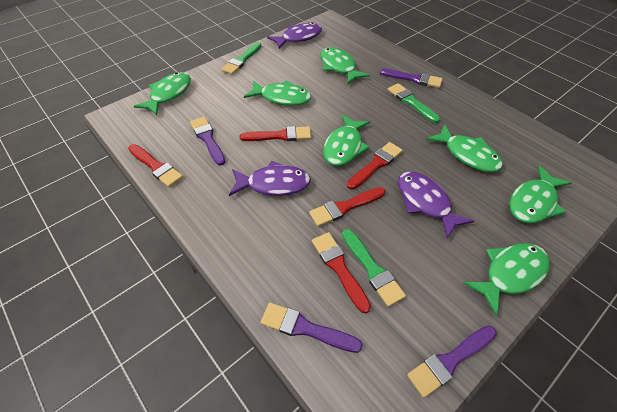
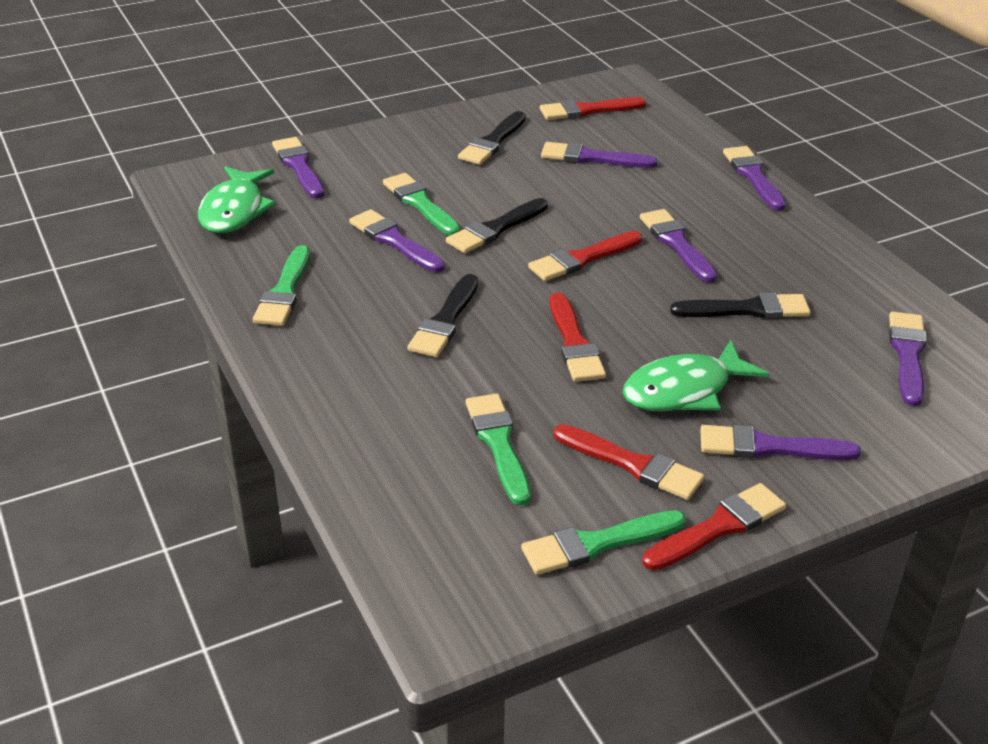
black brush: none = 0 -> [407,274,478,357] [446,198,548,253] [458,111,526,165] [670,292,810,319] = 4
green brush: [221,42,261,75] [342,229,406,307] [388,83,440,123] = 3 -> [253,245,310,326] [383,173,460,236] [466,394,531,505] [521,510,686,575] = 4
green fish: [134,72,191,116] [244,80,311,106] [321,47,370,84] [323,114,370,166] [426,124,503,172] [463,243,550,316] [509,165,572,223] = 7 -> [198,166,276,233] [623,340,769,411] = 2
purple brush: [190,117,225,166] [260,303,363,353] [380,68,442,88] [407,325,497,398] = 4 -> [272,137,324,198] [349,209,445,272] [541,142,658,168] [640,209,717,283] [700,425,861,460] [723,146,786,211] [889,312,927,406] = 7
purple fish: [229,161,311,196] [267,22,322,49] [398,171,474,238] = 3 -> none = 0

